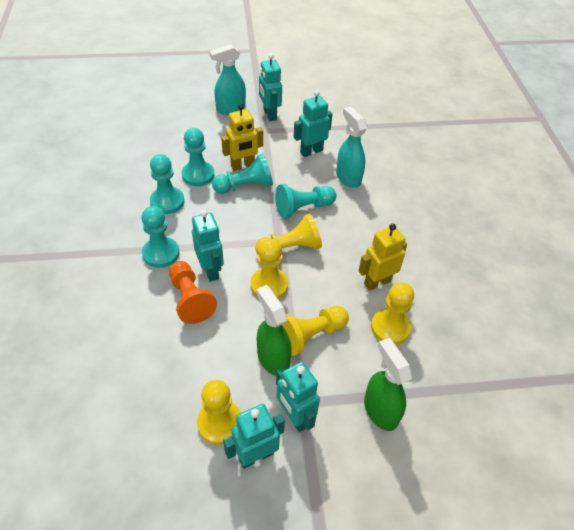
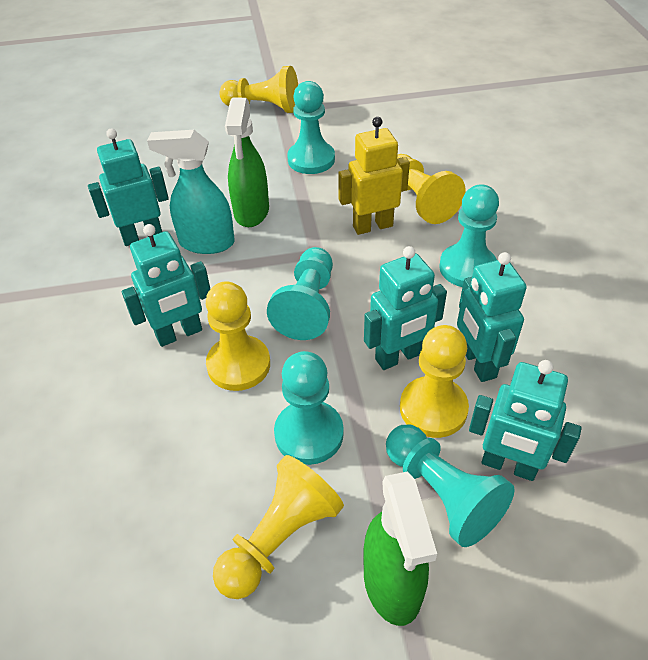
orange pawn: [169,261,217,324] = 1 -> none = 0
turquoise spray bottle: [209,44,246,115] [336,106,367,188] = 2 -> [147,130,235,254] = 1
yellow robot: [221,104,263,171] [359,224,407,291] = 2 -> [338,117,410,235] = 1

